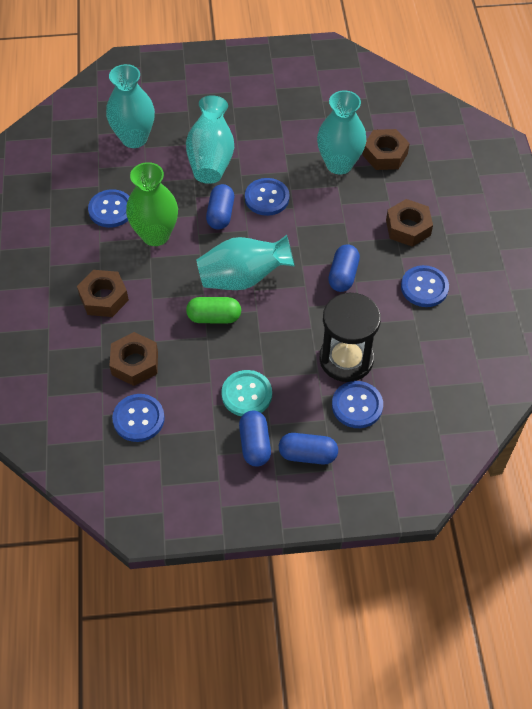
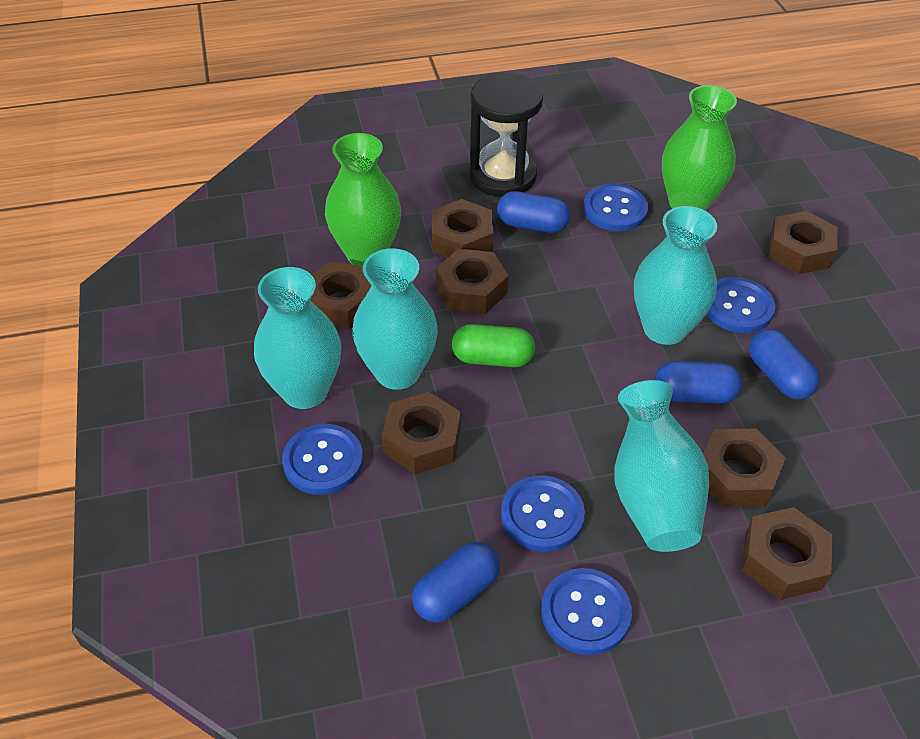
brown nut: [77,270,129,317] [109,332,158,386] [363,129,410,170] [386,199,433,247] = 4 -> [311,261,372,329] [382,392,461,474] [432,199,493,257] [436,249,508,314] [703,429,786,507] [742,507,833,600] [768,211,837,275] = 7
green vase: [126,162,178,246] = 1 -> [325,133,401,266] [662,85,737,211] = 2
turquoise button: [222,370,272,416] = 1 -> none = 0

